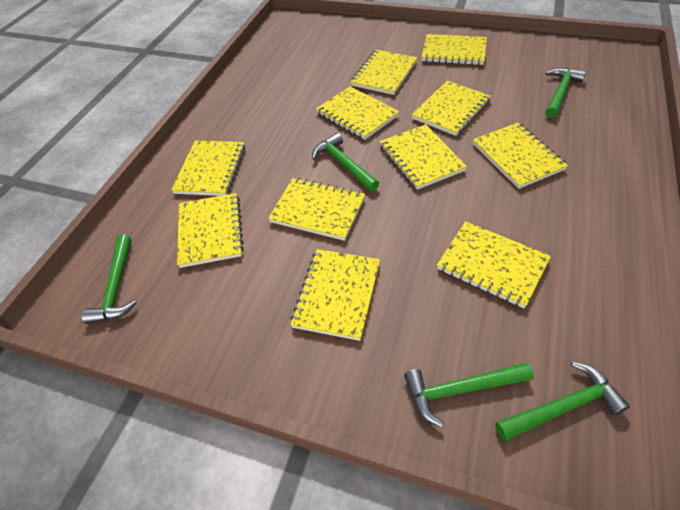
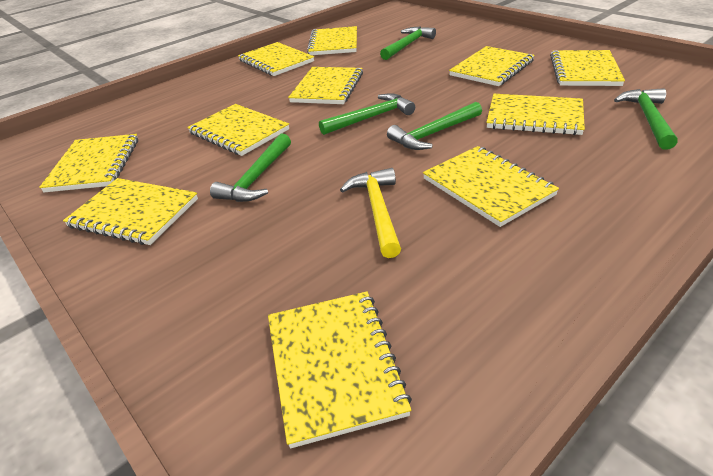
yellow hammer: none = 0 -> [340,168,401,258] = 1

